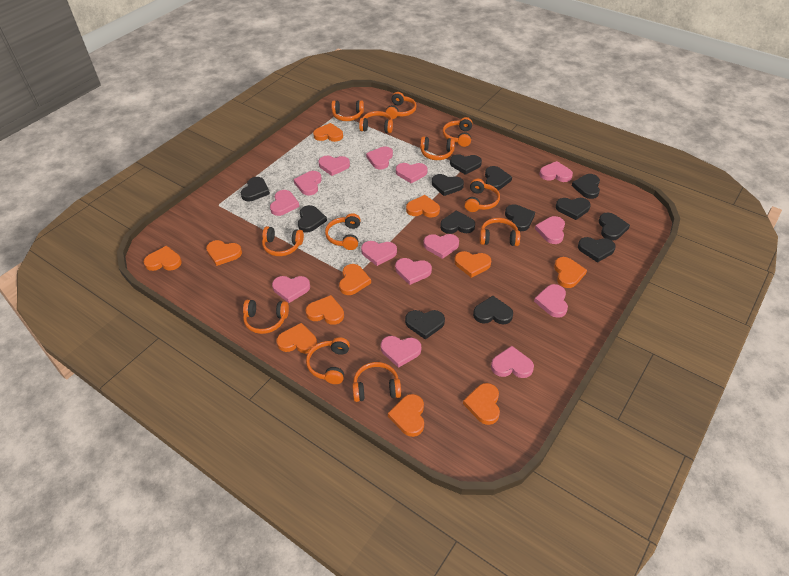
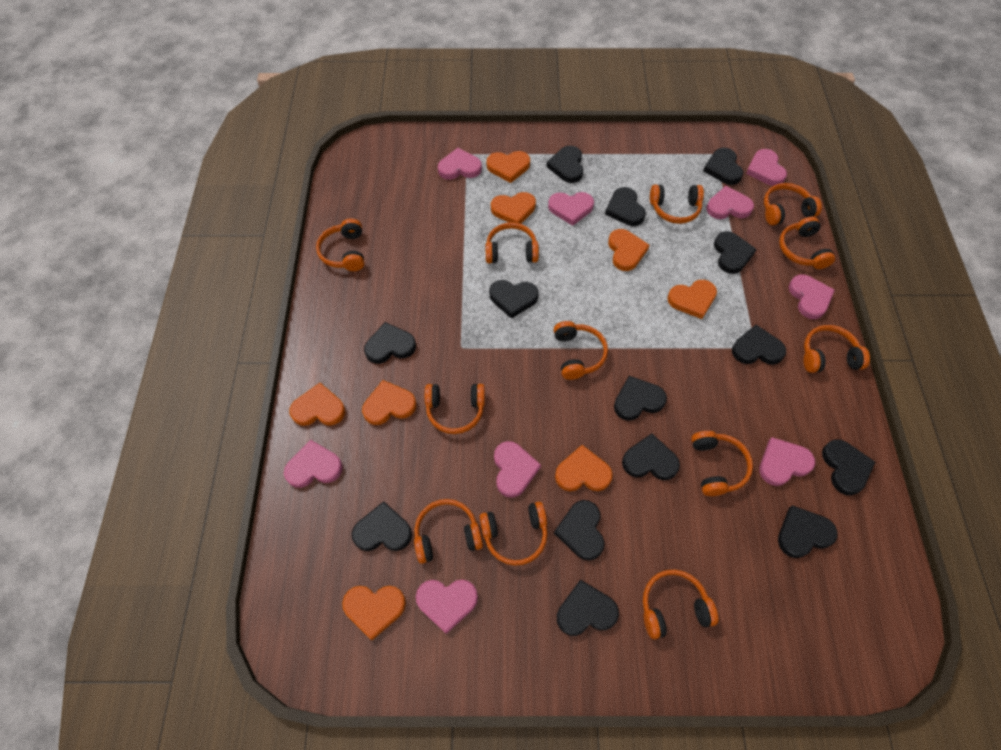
black heart: [240,177,270,201] [298,205,327,233] [405,310,445,340] [432,174,464,196] [440,210,475,234] [450,154,482,175] [473,296,513,324] [485,166,512,190] [505,204,535,231] [556,198,591,220] [572,174,600,199] [578,237,616,263] [599,213,630,241] = 13 -> [352,501,412,551] [364,322,416,364] [489,280,539,319] [546,146,584,183] [554,500,605,561] [557,580,619,636] [605,187,646,226] [614,376,667,421] [622,433,680,480] [703,148,743,185] [714,231,757,274] [732,325,786,365] [778,505,838,558] [822,439,875,495] = 14
orange heart: [144,246,182,271] [206,240,242,266] [277,323,317,354] [305,295,344,325] [313,123,343,142] [339,264,371,295] [388,394,424,437] [406,195,440,218] [454,251,491,278] [463,383,500,425] [554,257,587,288] = 11 -> [289,383,345,426] [342,586,406,640] [362,380,416,425] [487,151,530,183] [491,192,536,224] [555,445,612,491] [608,229,650,271] [667,280,717,319] = 8
pink heart: [270,190,300,216] [272,276,310,303] [294,171,322,195] [319,156,350,176] [361,241,397,266] [366,146,393,170] [381,336,421,368] [395,258,432,285] [396,163,428,183] [423,234,459,259] [491,346,534,378] [534,284,568,318] [535,216,565,244] [539,161,573,182] = 14 -> [284,440,343,488] [416,580,478,634] [438,148,482,180] [494,441,541,498] [548,192,594,226] [707,186,754,219] [746,149,787,186] [759,437,815,486] [789,275,835,319] = 9

